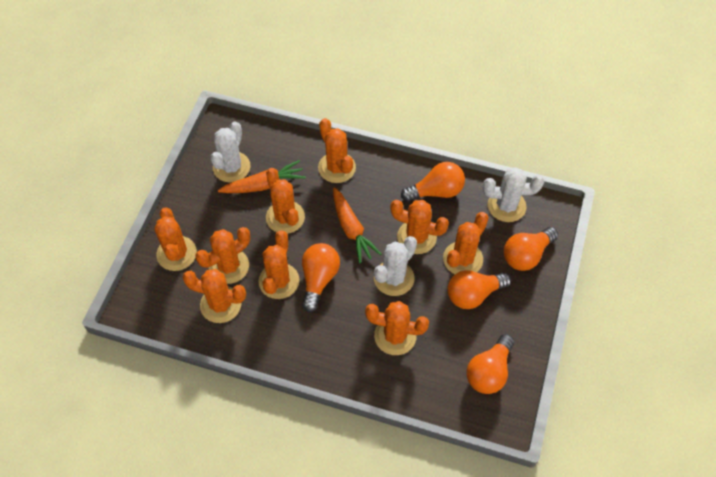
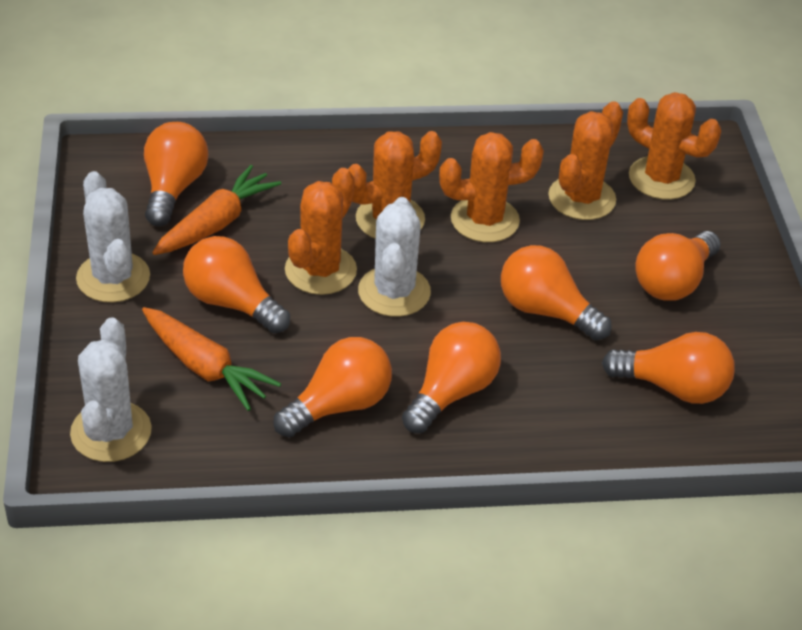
orange cactus: [154,208,197,271] [183,269,246,323] [195,227,250,284] [258,231,299,299] [266,168,305,234] [318,118,356,183] [365,301,429,355] [390,200,449,254] [443,212,489,274] = 9 -> [285,168,357,295] [348,131,442,239] [439,132,544,242] [548,101,623,220] [627,92,721,200] = 5
orange light bulb: [302,243,340,312] [401,162,465,202] [447,270,511,309] [466,334,514,394] [503,227,558,271] = 5 -> [144,122,208,226] [183,236,290,334] [273,337,392,437] [402,322,501,433] [501,245,612,341] [602,332,735,404] [635,231,721,301] = 7

